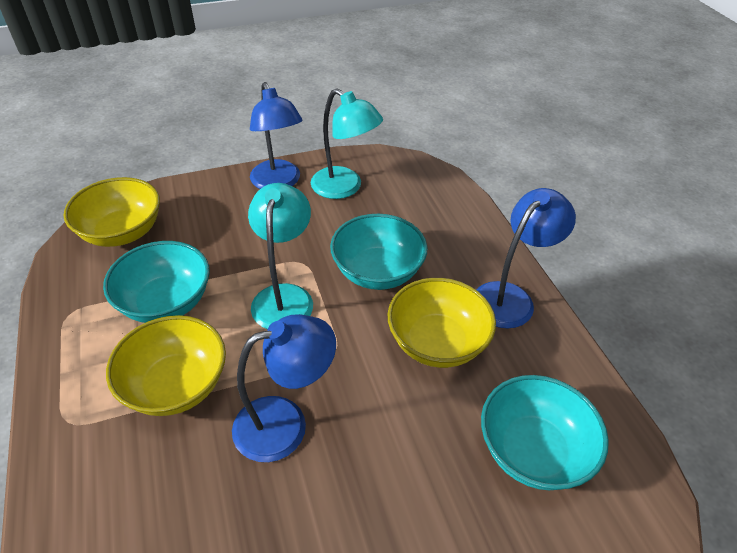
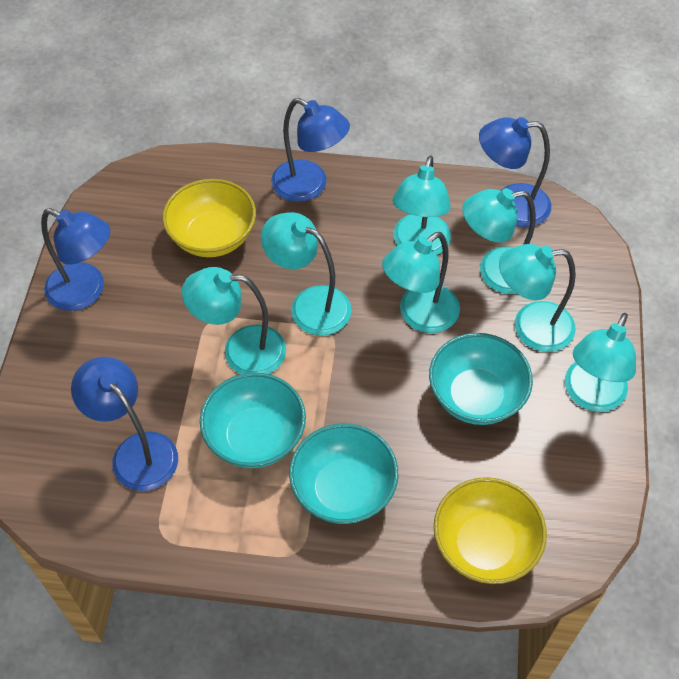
blue lamp: [232,314,336,462] [250,82,302,189] [476,188,576,328] = 3 -> [41,208,111,311] [71,357,178,491] [271,98,350,202] [479,117,551,227] = 4
turquoise lamp: [248,183,313,329] [311,88,383,199] = 2 -> [182,267,286,374] [261,212,352,336] [382,232,460,333] [392,155,451,255] [462,188,536,294] [499,244,576,352] [565,313,636,412] = 7
yellow bowl: [63,177,160,247] [106,315,226,416] [388,278,496,368] = 3 -> [162,179,256,257] [434,477,547,584] = 2

